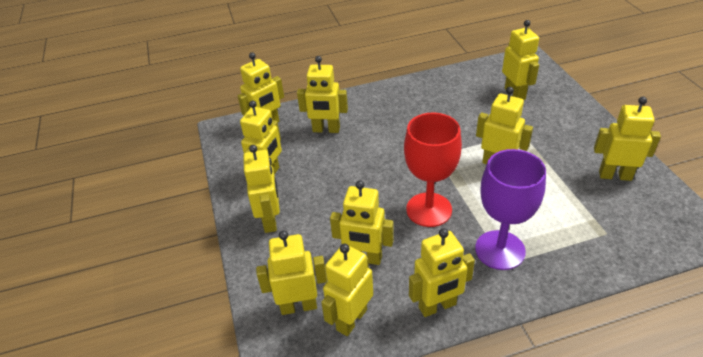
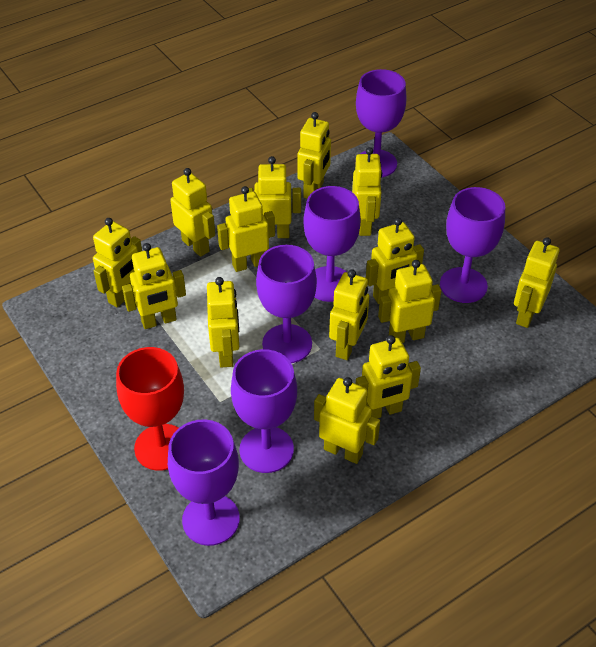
purple goblet: [475,149,546,270] = 1 -> [168,419,240,546] [231,349,297,473] [256,245,317,363] [303,186,361,302] [355,69,406,177] [440,187,505,303] = 6
yellow robot: [238,52,284,122] [240,100,282,174] [243,145,280,233] [256,231,327,315] [297,56,348,133] [321,244,373,336] [330,181,394,265] [409,228,475,317] [476,87,533,164] [502,20,539,100] [594,97,661,181] = 11 -> [93,218,142,307] [122,243,186,329] [170,168,215,257] [207,277,239,368] [217,186,275,272] [248,156,301,238] [297,112,331,198] [314,377,380,464] [329,269,369,360] [352,147,382,236] [356,335,421,418] [366,218,424,304] [378,260,441,343] [514,237,559,328] = 14

